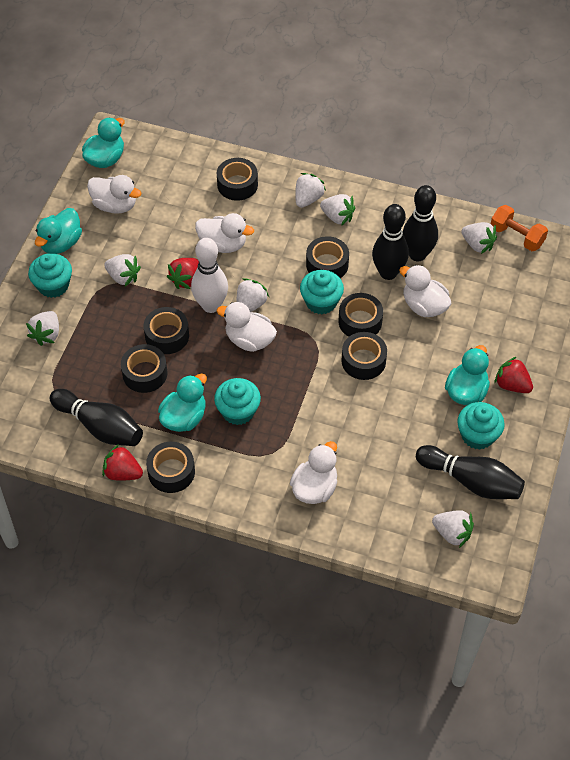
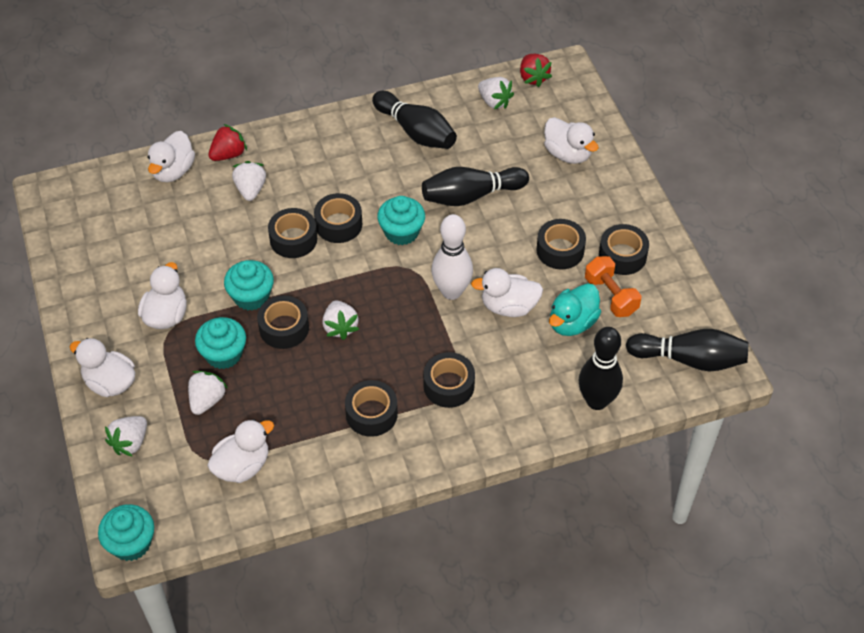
red strawberry: [102,444,143,480] [167,258,199,289] [494,357,533,393] = 3 -> [208,124,247,161] [520,54,552,87] = 2
turquoise duck: [35,208,82,254] [82,117,125,168] [158,373,207,432] [445,345,490,405] = 4 -> [549,283,601,336] = 1
white duck: [87,175,141,214] [195,213,254,253] [217,302,277,352] [290,441,337,504] [399,265,452,317] = 5 -> [70,338,136,397] [138,262,187,329] [148,131,195,182] [207,419,274,483] [471,268,543,317] [544,117,599,164] = 6
white strawberry: [26,311,59,346] [104,254,141,286] [237,278,269,312] [295,173,326,208] [320,194,355,226] [432,510,474,548] [461,222,497,254] = 7 -> [105,416,147,457] [188,371,228,415] [232,161,266,201] [322,300,359,340] [478,77,514,109] = 5

